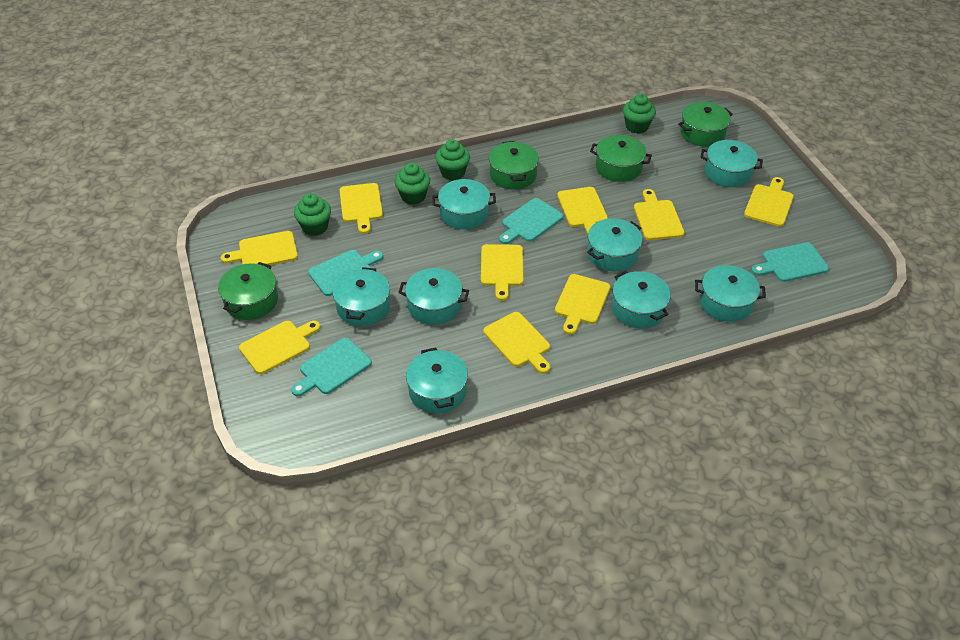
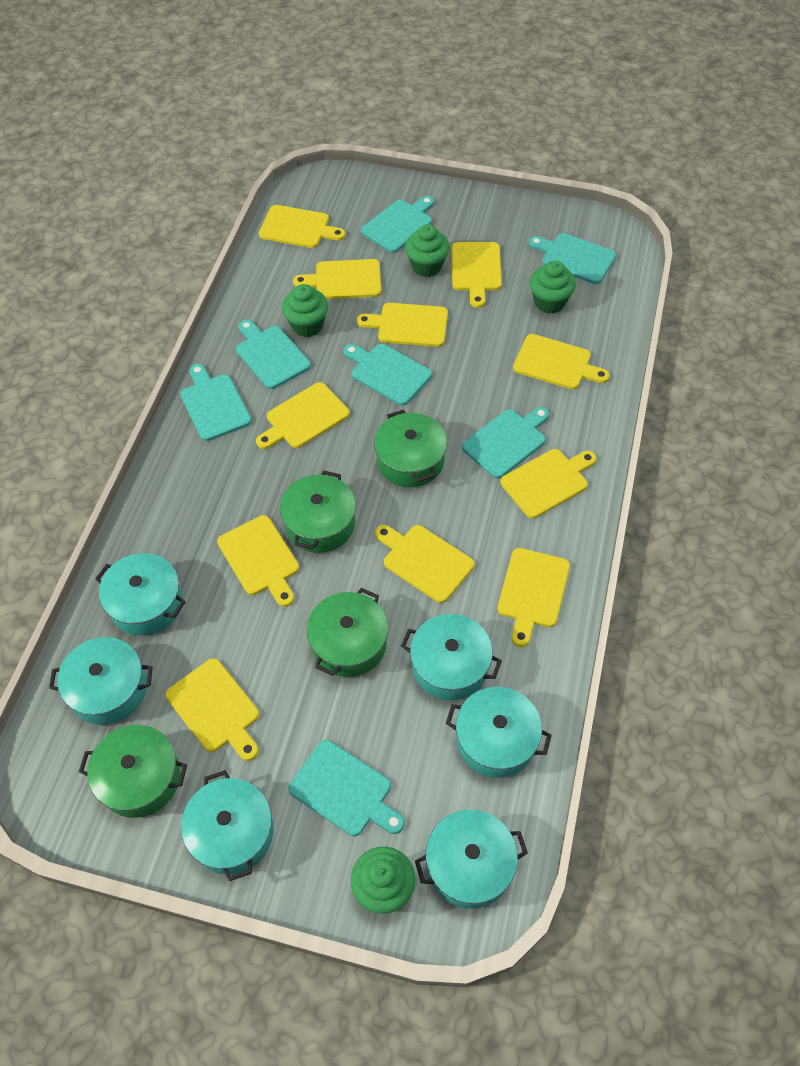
turquoise cutting board: [291,338,372,396] [308,250,383,296] [499,198,563,244] [751,242,829,282] = 4 -> [180,364,252,441] [236,320,311,389] [288,740,405,836] [343,344,432,406] [361,196,434,253] [462,407,550,479] [528,233,616,284] = 7
turquoise pot: [332,267,390,326] [398,268,469,325] [406,348,468,413] [432,179,496,229] [587,218,642,272] [612,271,670,328] [695,265,766,322] [700,140,763,187] = 8 -> [49,637,153,725] [95,553,186,636] [181,770,274,881] [401,614,502,700] [415,810,528,909] [446,687,552,778] = 6
yellow cutting board: [221,231,298,265] [239,321,320,374] [340,183,383,234] [481,244,523,301] [484,312,550,374] [555,274,610,335] [557,187,608,235] [634,189,684,240] [744,177,794,227] = 9 -> [166,658,259,761] [217,515,299,607] [256,382,350,449] [259,205,346,248] [293,259,381,299] [356,303,448,347] [375,525,475,603] [452,242,502,308] [497,548,570,647] [501,449,597,519] [513,334,610,389] = 11

